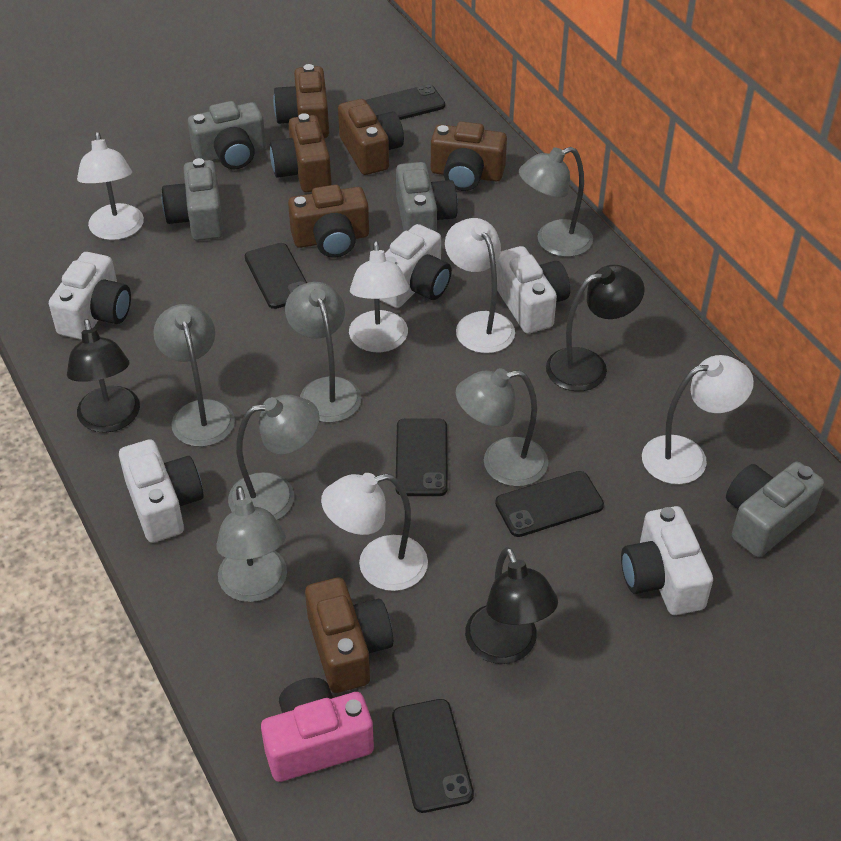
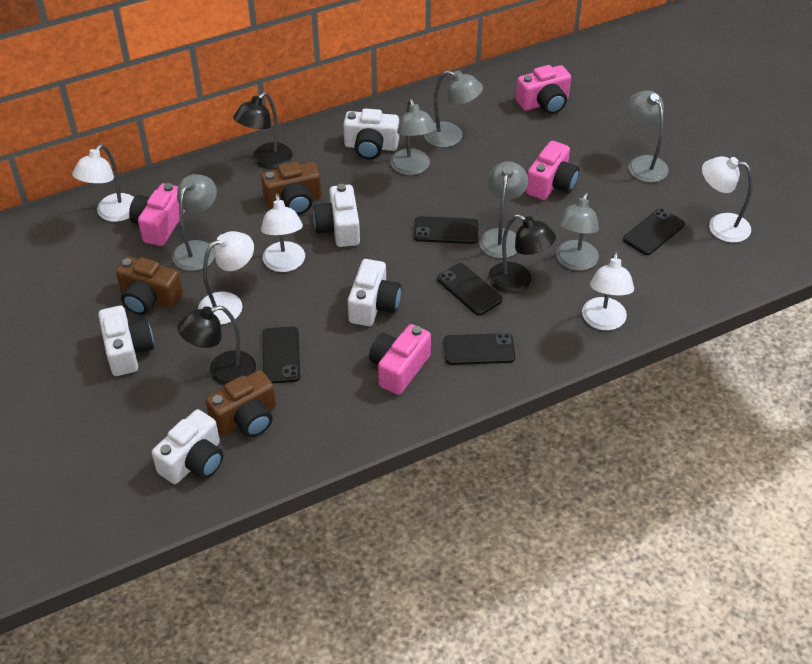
brown camera: [270,113,331,192] [273,64,329,138] [288,185,369,258] [305,577,393,693] [338,99,404,175] [431,121,507,191] = 6 -> [116,256,183,315] [205,370,276,437] [261,162,321,215] = 3
grey camera: [162,158,224,241] [188,101,266,169] [396,162,458,232] [726,462,824,557] = 4 -> none = 0
pink camera: [261,678,374,782] = 1 -> [129,183,185,246] [369,324,431,395] [516,65,571,114] [526,141,579,200] = 4

